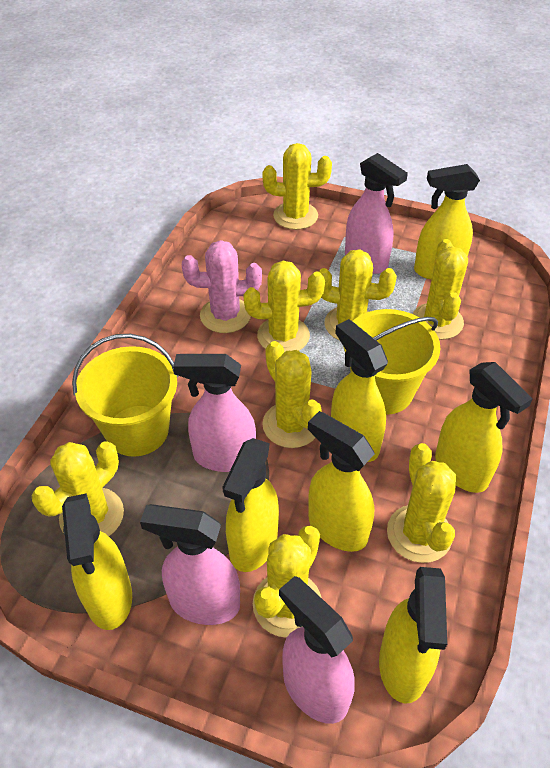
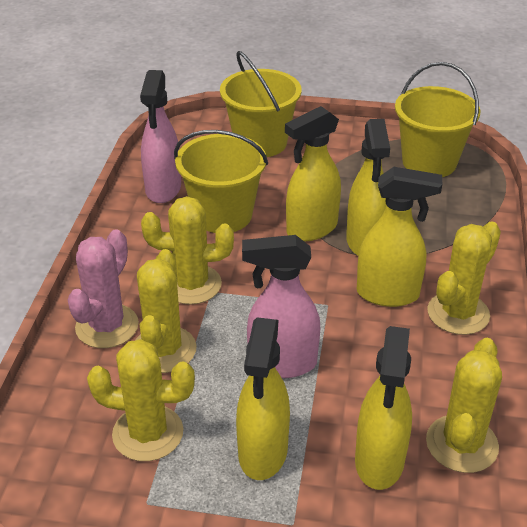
pink spray bottle: [140,504,240,625] [173,354,256,472] [279,576,354,724] [345,153,408,274] = 4 -> [140,70,181,203] [242,235,320,378] = 2
yellow bucket: [72,334,179,457] [343,309,440,415] = 2 -> [174,130,268,233] [220,51,302,157] [395,62,481,177] = 3
yellow cactus: [32,442,124,536] [243,261,325,352] [253,526,321,638] [262,341,322,448] [263,143,332,230] [318,249,397,341] [387,443,456,563] [413,239,468,340] = 8 -> [87,339,195,461] [135,249,196,373] [141,196,234,305] [426,338,502,473] [427,222,501,335] = 5
yellow spray bottle: [62,493,132,630] [222,438,279,572] [308,411,375,552] [331,319,388,462] [379,567,447,704] [414,164,480,280] [435,362,533,493] = 7 -> [236,317,290,480] [285,106,341,241] [346,119,390,256] [355,326,412,490] [357,167,442,307] = 5

